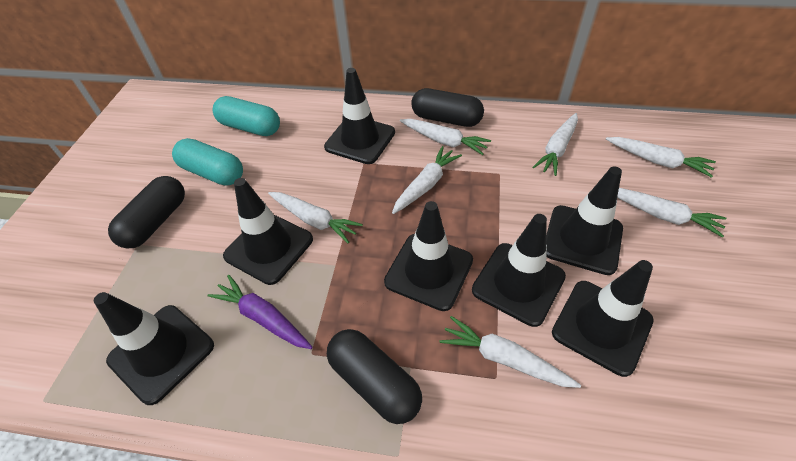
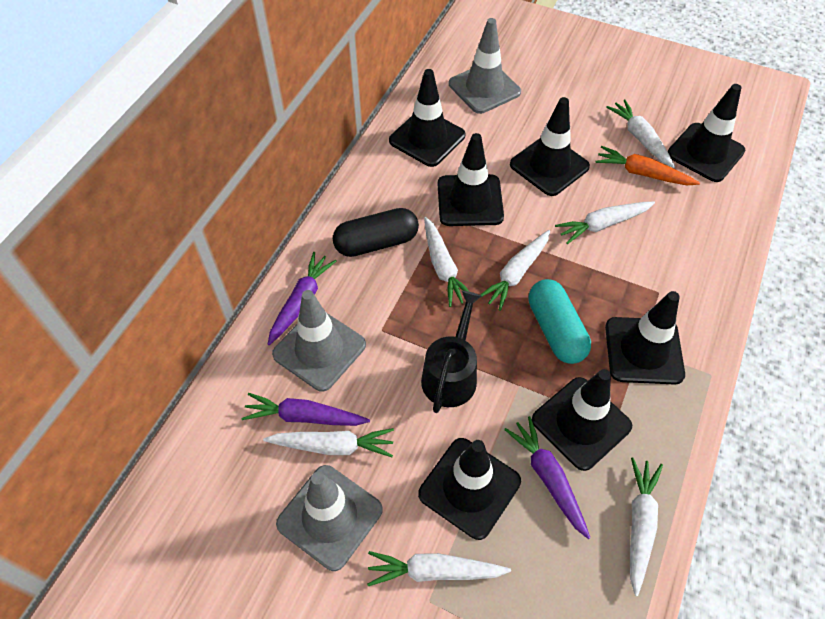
black capsule: [108,176,185,248] [327,329,422,424] [411,88,484,127] = 3 -> [333,208,419,257] = 1
black watering can: none = 0 -> [421,291,482,413] = 1
grey traffic cone: none = 0 -> [272,290,366,392] [276,465,383,571] [449,18,521,114] = 3
orange carrot: none = 0 -> [595,146,700,185] = 1
purple carrot: [207,274,313,349] = 1 -> [241,393,370,426] [268,252,337,345] [504,416,590,539] = 3
turquoise capsule: [172,138,243,186] [213,96,280,136] = 2 -> [529,279,591,364] = 1

